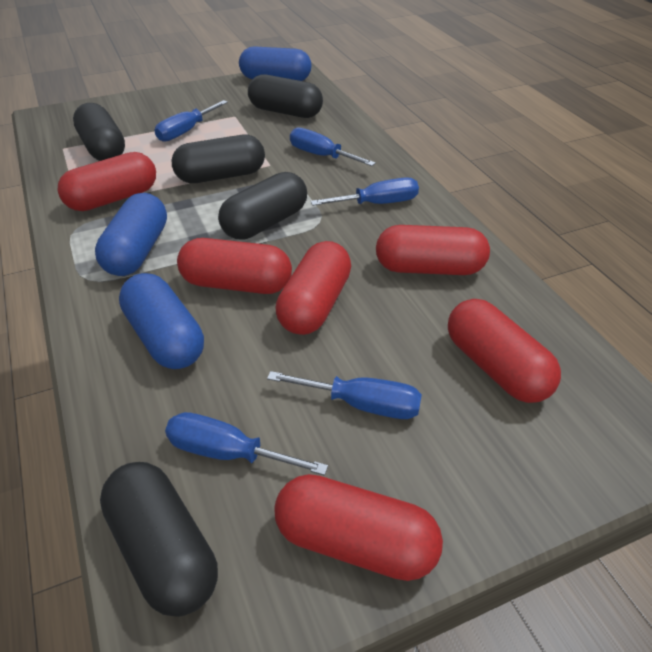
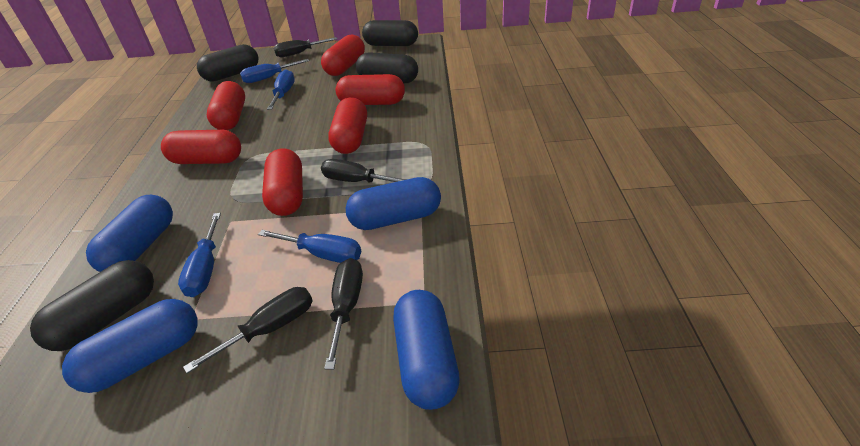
black capsule: [73,103,125,161] [100,462,218,617] [171,135,265,183] [218,172,307,239] [248,74,323,118] = 5 -> [30,260,154,351] [197,44,258,82] [356,52,418,83] [362,20,418,46] = 4
black screwdriver: none = 0 -> [183,287,313,373] [274,37,337,57] [321,159,407,183] [324,258,363,369] = 4
blue capsule: [95,193,167,276] [119,273,204,369] [239,46,311,81] = 3 -> [62,299,197,393] [86,195,173,272] [346,177,441,230] [393,290,460,410] = 4
blue screwdriver: [154,100,228,142] [165,412,328,476] [267,371,422,419] [290,128,376,166] [311,178,419,206] = 5 -> [178,213,221,297] [240,59,309,83] [258,230,361,263] [267,69,295,110] = 4

